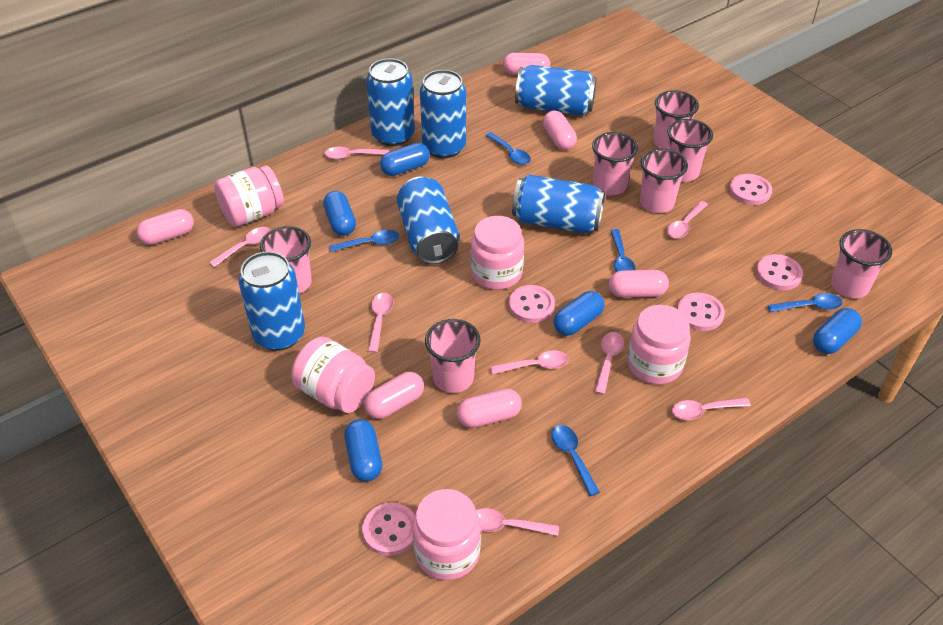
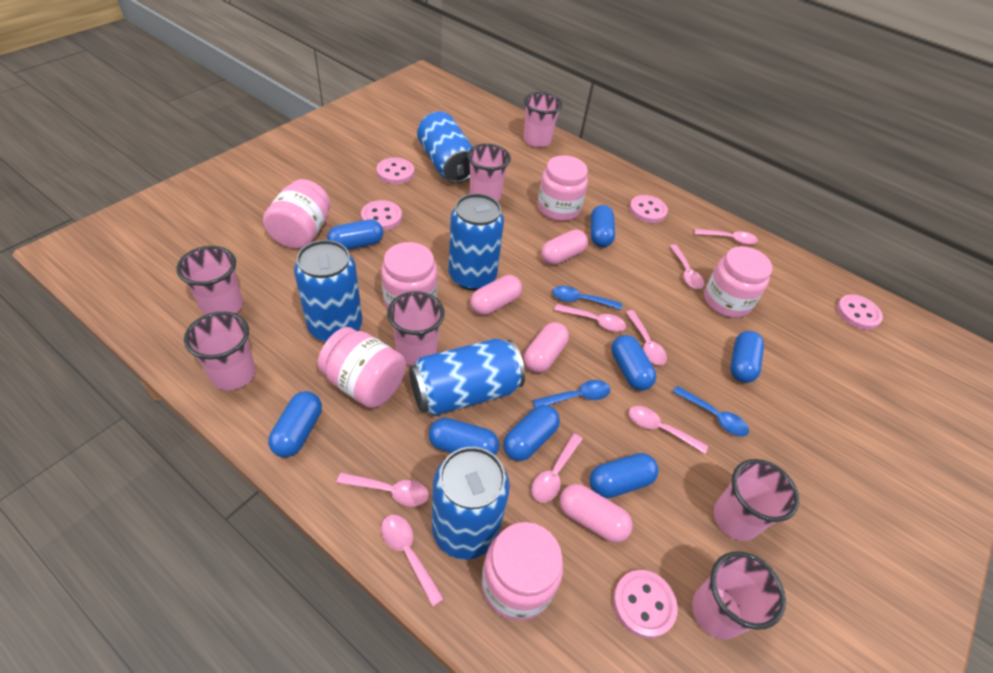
blue can: [239,251,305,351] [366,58,415,146] [397,176,459,264] [420,70,466,158] [512,174,605,233] [515,65,597,116] = 6 -> [294,240,362,342] [409,339,525,416] [417,112,473,183] [432,447,510,560] [449,193,504,290] = 5
blue capsule: [323,191,356,236] [345,419,382,482] [380,143,430,176] [554,291,604,336] [813,308,862,354] = 5 -> [268,391,322,457] [327,219,383,250] [429,418,499,455] [503,405,560,461] [590,453,659,498] [591,205,615,247] [611,335,656,391] [730,331,764,383] = 8
blue spoon: [330,230,399,252] [485,132,531,165] [551,425,600,496] [610,229,635,272] [767,293,843,312] = 5 -> [532,380,610,407] [552,286,622,310] [673,386,749,437] = 3
pink capsule: [137,209,194,245] [364,372,424,419] [457,389,522,428] [503,53,550,75] [543,110,577,150] [609,270,669,298] = 6 -> [470,275,522,315] [524,322,569,373] [541,229,588,265] [560,484,632,543] = 4
pink jar: [214,165,284,227] [292,336,375,413] [412,489,481,580] [471,216,524,290] [627,305,691,385] = 5 -> [263,179,330,249] [318,327,406,408] [381,242,438,309] [481,522,563,621] [537,155,588,221] [704,246,772,318] = 6

